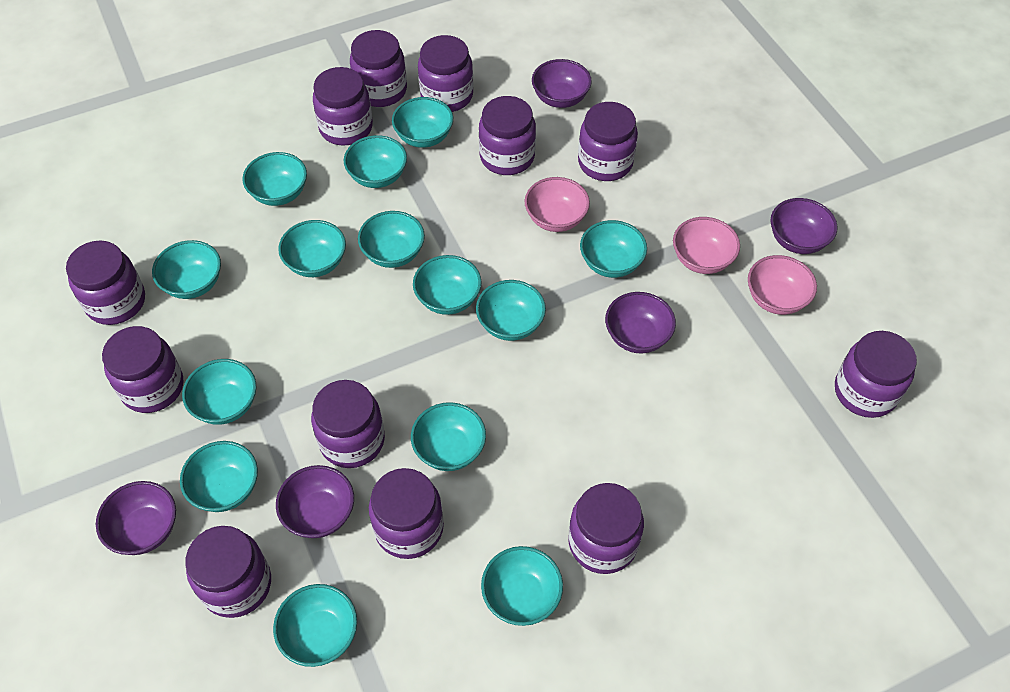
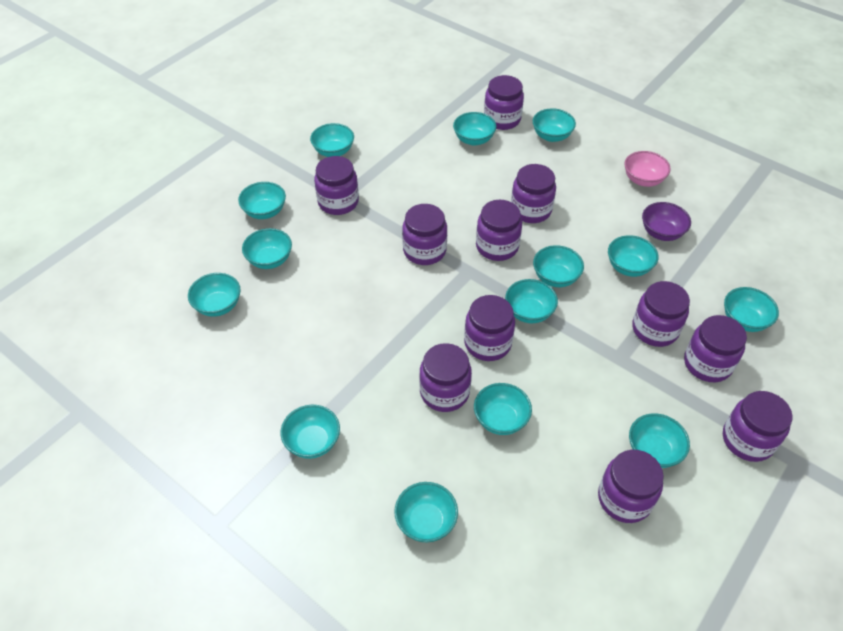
pink bowl: [524,177,590,232] [673,217,740,274] [748,255,817,315] = 3 -> [624,151,671,187] = 1
purple bowl: [96,481,176,555] [276,465,354,538] [532,59,592,108] [605,292,676,353] [771,198,837,254] = 5 -> [642,202,691,241] = 1
purple jar: [66,241,145,325] [102,326,183,413] [186,526,271,618] [311,380,385,468] [313,67,373,146] [350,30,407,107] [369,468,444,559] [418,35,473,112] [479,96,536,175] [569,483,644,574] [578,102,638,181] [835,331,917,418] = 12 -> [314,156,359,215] [402,204,447,265] [419,343,472,412] [464,295,515,361] [476,200,522,261] [484,75,524,130] [511,164,556,223] [598,450,664,523] [632,281,690,347] [684,315,747,382] [723,391,793,462] = 11

